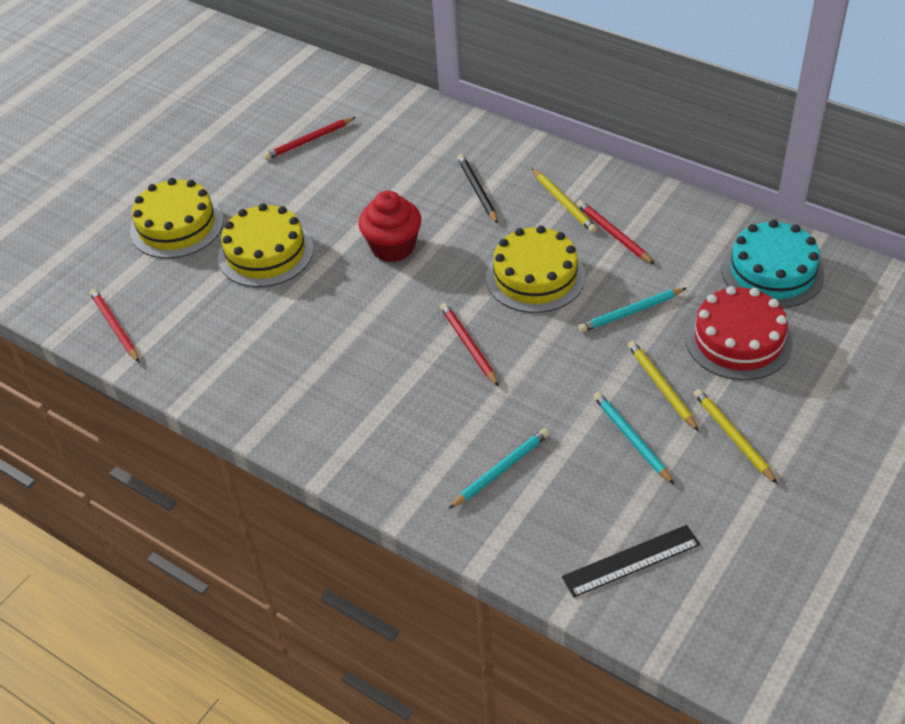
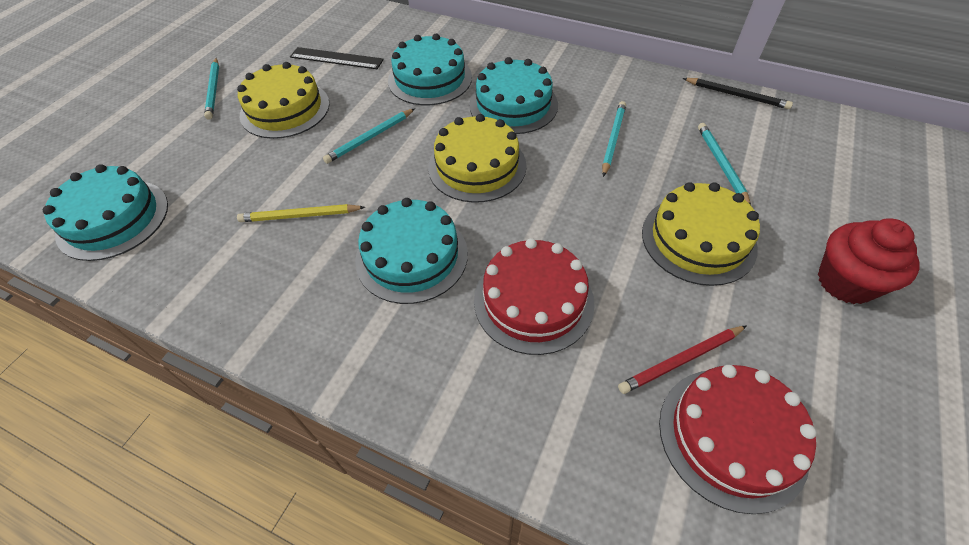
red cake: [685,286,793,380] = 1 -> [474,238,595,355] [659,365,817,514] = 2
red pencil: [90,289,140,363] [263,117,356,160] [440,303,499,387] [577,200,655,265] = 4 -> [618,325,747,394] = 1
turquoise cake: [722,220,824,308] = 1 -> [43,164,168,261] [355,198,468,304] [388,34,472,105] [469,57,558,134] = 4
turquoise pencil: [448,428,549,509] [578,288,686,332] [593,392,674,484] = 3 -> [204,58,219,120] [323,109,415,164] [602,101,626,177] [698,123,751,205] = 4
yellow pencil: [532,169,597,233] [628,341,699,432] [694,389,778,484] = 3 -> [237,204,365,222] = 1

